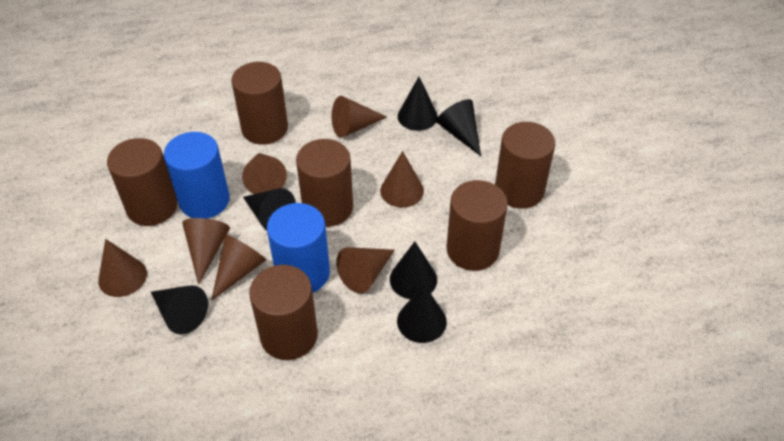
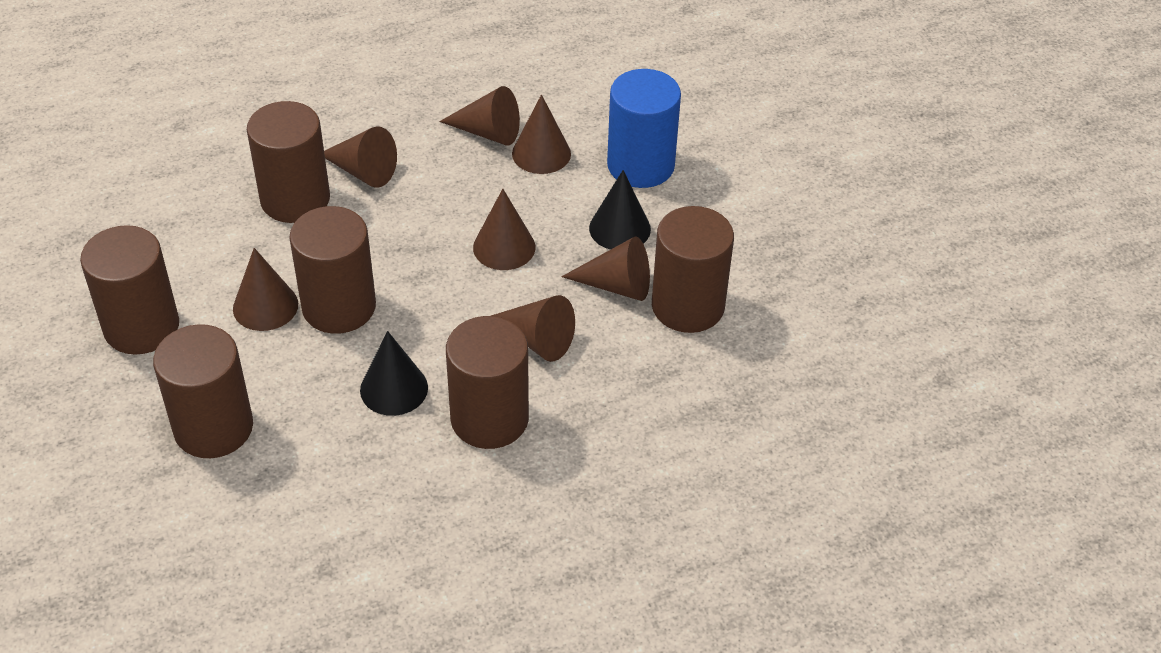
black cone: [151,285,208,335] [243,188,296,231] [390,241,437,299] [397,284,447,343] [398,77,438,131] [436,99,481,156] = 6 -> [360,331,428,416] [589,170,651,250] = 2
blue cylinder: [164,132,230,219] [267,203,330,293] = 2 -> [607,69,681,188] = 1

